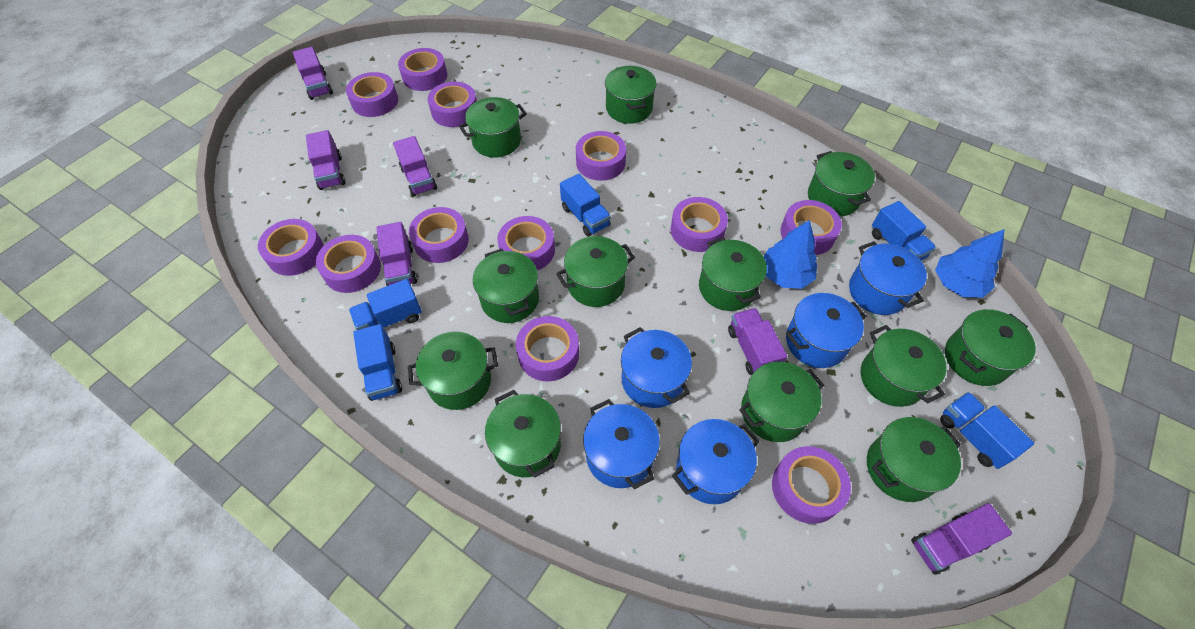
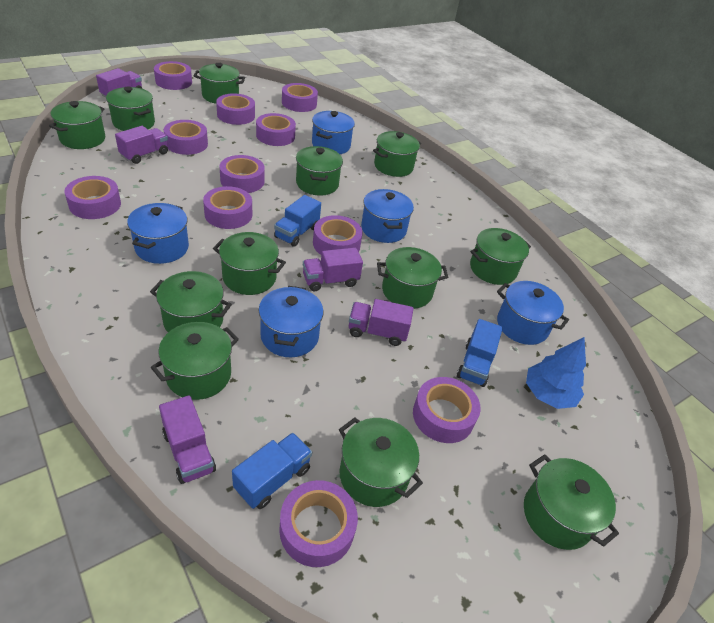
blue tree: [763,220,817,289] [935,229,1005,298] = 2 -> [526,337,586,409] = 1
blue truck: [349,279,422,330] [353,324,402,401] [560,174,611,237] [872,201,936,261] [940,392,1034,469] = 5 -> [232,433,312,509] [274,195,321,247] [457,319,503,387] = 3
purple tape: [258,219,324,276] [316,235,381,293] [346,72,398,117] [398,48,447,91] [409,207,469,263] [428,81,477,127] [497,216,555,271] [516,316,579,381] [576,131,626,181] [671,197,728,252] [772,446,851,524] [780,200,842,255] = 12 -> [64,176,121,219] [154,61,192,90] [164,120,208,155] [203,186,252,229] [216,93,255,125] [220,155,265,193] [256,113,296,146] [279,480,358,567] [282,83,318,112] [313,215,363,255] [413,377,481,443] = 11
purple truck: [293,47,333,100] [306,130,345,190] [376,222,417,286] [393,136,437,197] [728,308,787,375] [911,503,1012,575] = 6 -> [96,68,142,98] [115,126,168,164] [159,395,216,484] [303,248,363,291] [349,299,413,346] = 5

